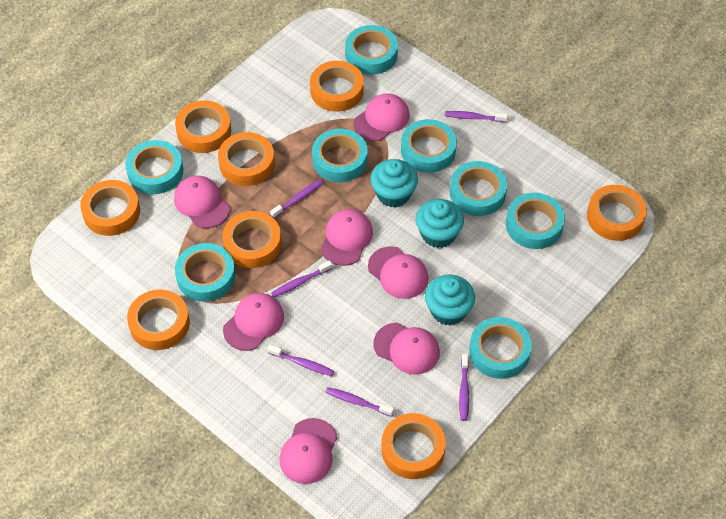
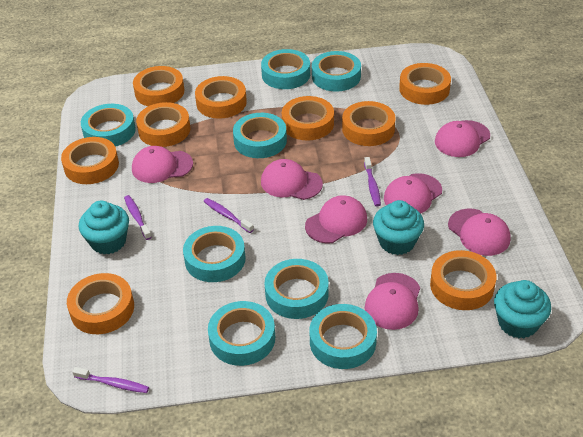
orange tape: [80,180,140,236] [127,289,190,350] [175,100,231,153] [218,132,275,186] [223,211,282,268] [310,61,364,112] [381,413,446,479] [587,185,647,241] = 8 -> [61,137,119,184] [67,273,134,334] [133,66,184,106] [136,102,190,147] [195,76,247,119] [282,96,334,140] [342,101,396,146] [399,63,451,105] [430,250,496,310] = 9
purple toothbrush: [268,345,334,376] [270,179,323,218] [271,260,332,297] [325,387,394,417] [445,111,508,122] [459,354,469,421] = 6 -> [72,367,149,393] [124,195,152,240] [204,198,254,233] [364,157,381,206] = 4

